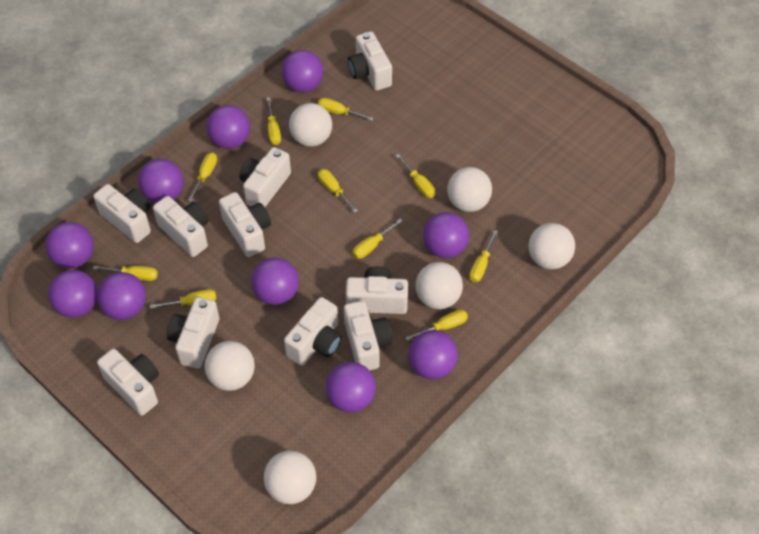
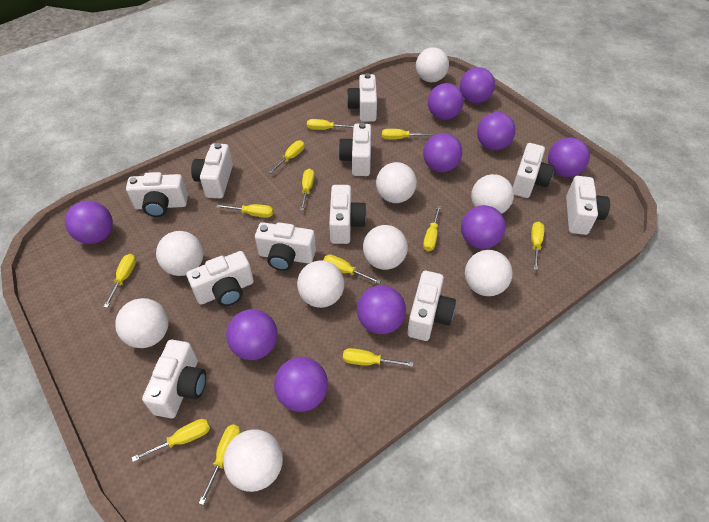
white ball: [205,341,255,391] [264,451,316,504] [289,103,332,147] [415,262,463,309] [447,167,492,212] [528,223,575,269] = 6 -> [115,298,169,348] [156,231,203,276] [223,429,283,492] [297,260,344,308] [363,225,408,270] [376,162,417,203] [416,47,449,82] [465,250,513,296] [471,174,514,214] = 9
white camera: [93,184,151,243] [97,349,159,416] [153,196,209,257] [167,297,219,369] [219,192,271,257] [239,147,291,207] [284,297,342,366] [344,301,392,370] [346,266,408,314] [348,31,392,91] = 10 -> [126,172,188,217] [142,340,206,418] [186,251,254,306] [191,143,233,198] [255,222,316,271] [329,185,367,244] [338,123,371,176] [347,73,377,122] [407,271,456,341] [513,143,555,198] [566,176,610,235] = 11
yellow screwdriver: [93,266,158,281] [150,289,216,309] [188,152,217,202] [267,98,281,145] [318,98,374,121] [318,169,358,213] [352,218,403,259] [396,154,435,198] [405,310,468,341] [469,230,498,282] = 10 -> [104,254,136,308] [132,419,210,462] [199,424,241,505] [216,204,273,218] [269,140,304,173] [300,169,315,211] [307,119,354,130] [323,255,381,284] [343,348,413,367] [382,129,433,139] [423,206,441,251] [531,222,545,270] = 12

